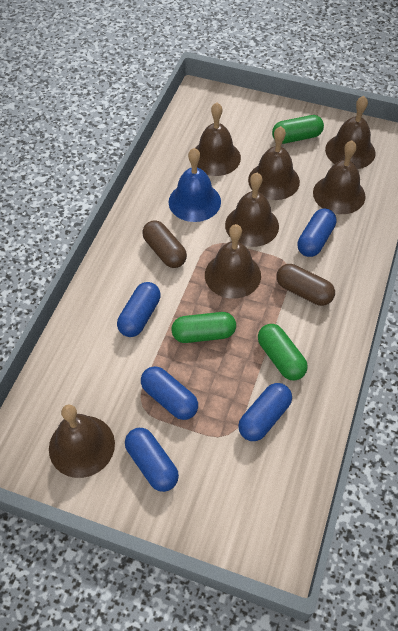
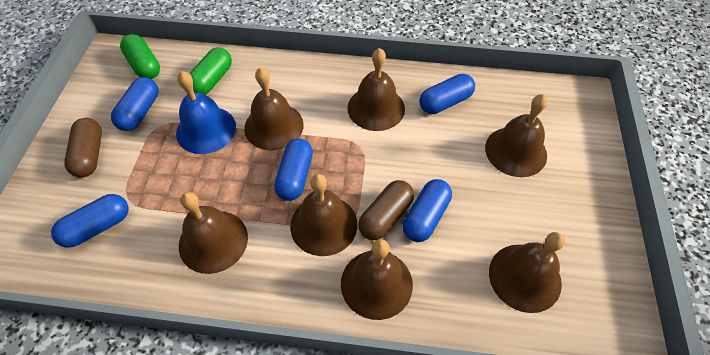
green capsule: [171,312,236,343] [258,324,308,381] [272,115,324,144] = 3 -> [120,34,160,79] [189,47,232,95] = 2

